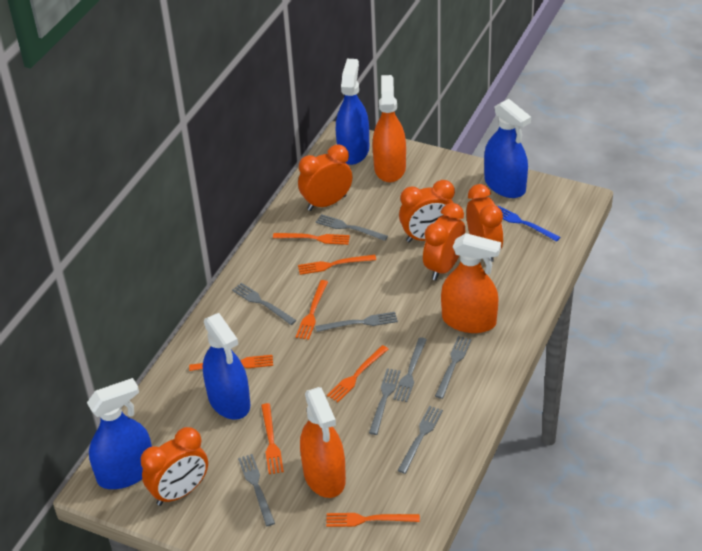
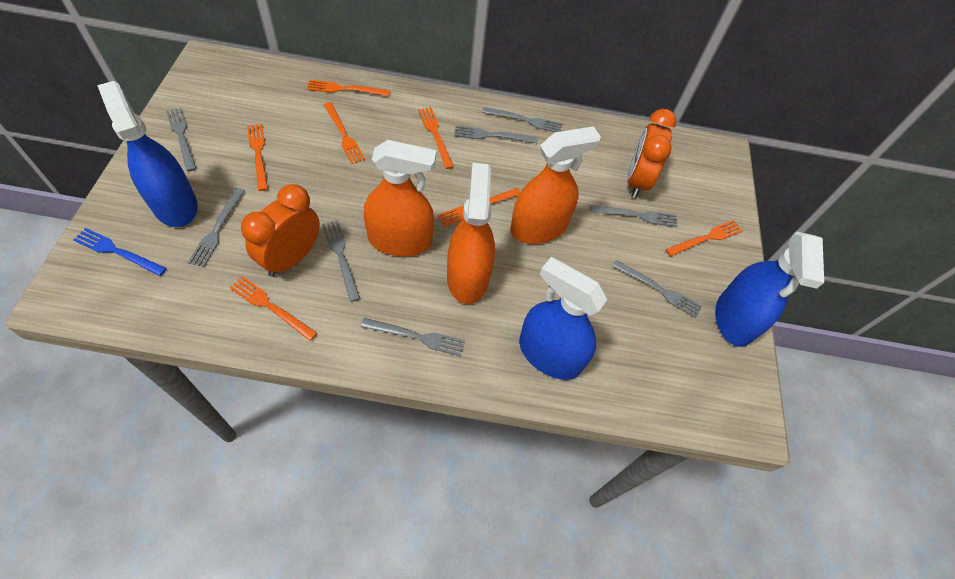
blue spray bottle: [87,378,152,489] [203,313,251,420] [336,59,369,165] [484,99,531,198] = 4 -> [97,81,198,227] [519,257,607,380] [715,232,824,347] = 3
orange clock: [141,427,208,506] [298,145,352,211] [399,180,455,242] [423,203,465,281] [466,184,503,262] = 5 -> [241,184,320,277] [627,109,677,198] = 2

